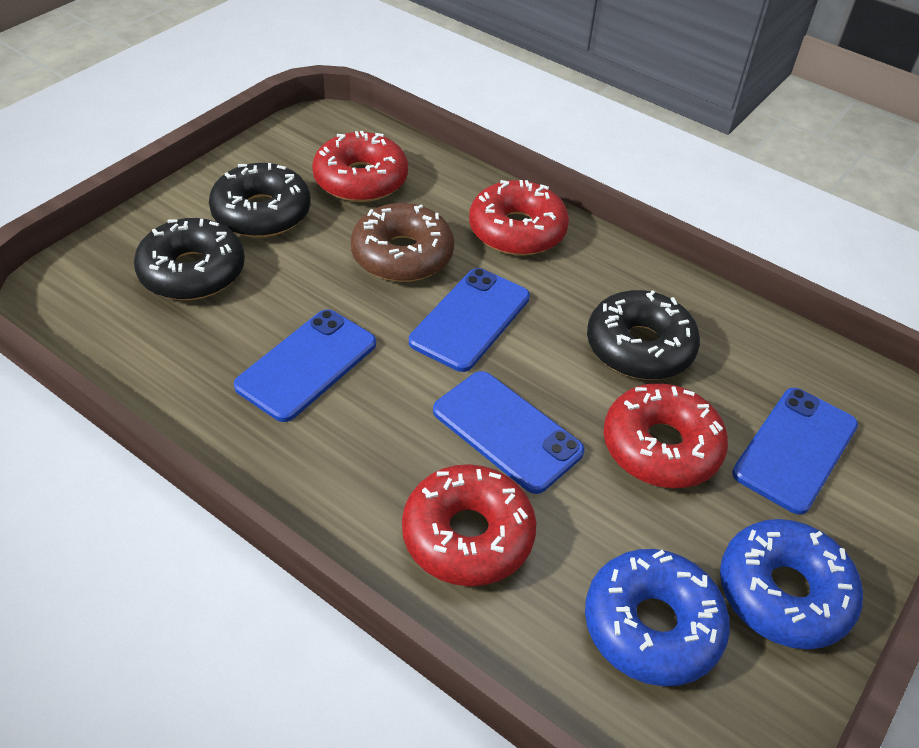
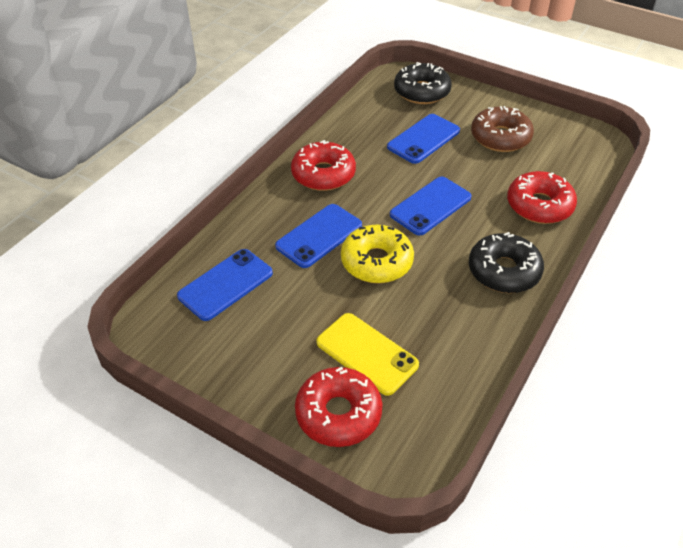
black donut: [134,218,245,300] [209,163,311,238] [587,290,700,380] = 3 -> [394,62,452,104] [469,232,544,293] = 2
blue donut: [585,549,730,686] [720,519,863,649] = 2 -> none = 0
red donut: [312,131,408,202] [402,464,536,586] [469,180,569,256] [604,383,728,488] = 4 -> [291,140,356,191] [295,367,383,447] [507,171,577,224] = 3
yellow donut: none = 0 -> [341,225,414,283] = 1
yellow phone: none = 0 -> [316,313,419,396] = 1

